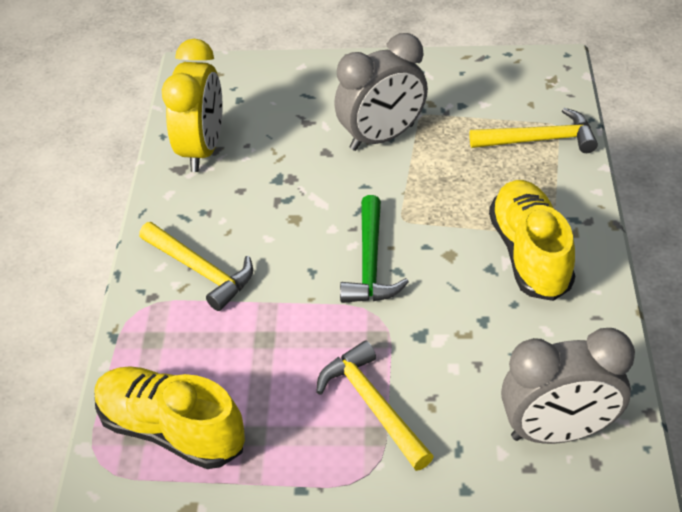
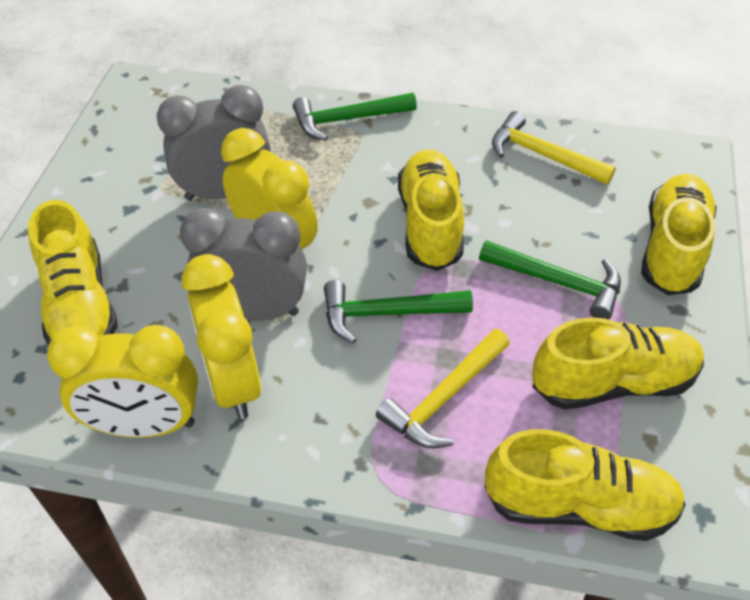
green hammer: [340,195,409,303] = 1 -> [293,93,417,141] [324,280,473,344] [479,240,621,320] = 3
yellow clock: [162,39,223,172] = 1 -> [47,325,198,438] [181,254,261,419] [221,128,318,249] = 3
yellow hammer: [139,222,253,311] [316,341,434,471] [470,108,598,153] = 3 -> [376,329,510,448] [492,111,616,185] = 2
yellow shoe: [95,366,245,469] [489,180,575,301] = 2 -> [28,200,118,345] [398,149,464,271] [485,429,686,541] [532,317,704,410] [641,174,717,295] = 5

